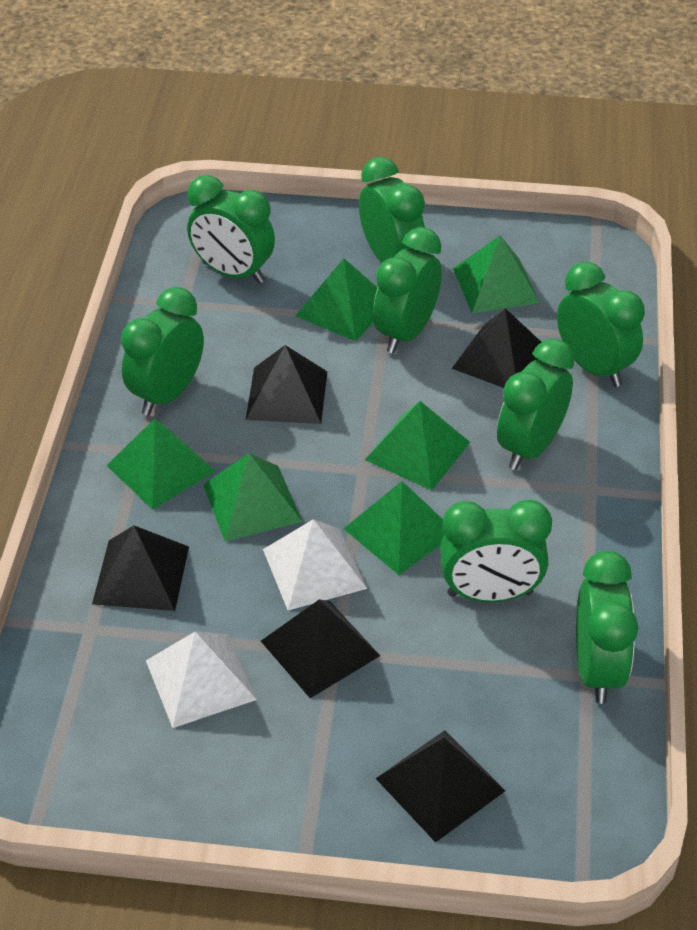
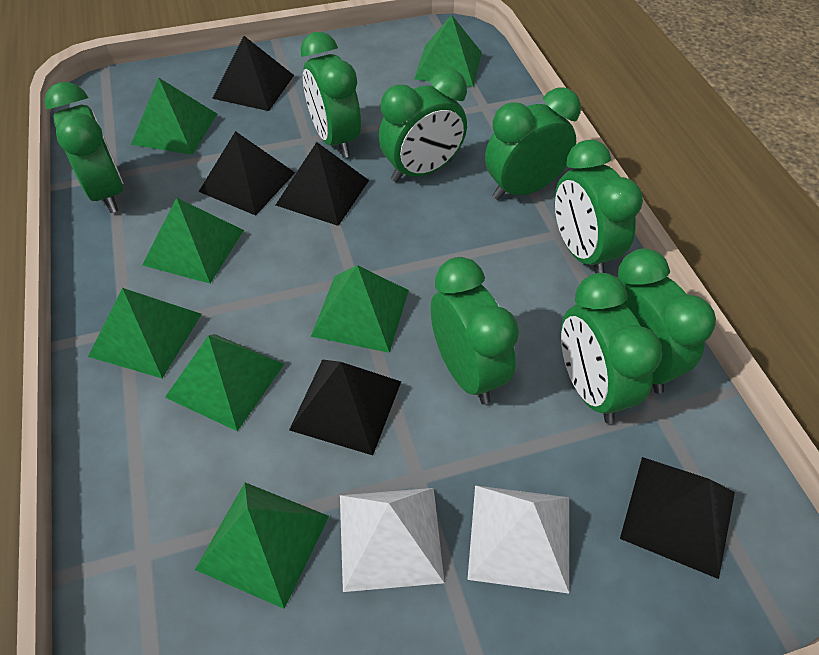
green pyramid: [106,418,216,510] [203,453,302,542] [296,258,377,341] [343,481,445,575] [365,401,470,491] [453,235,540,313] = 6 -> [88,288,202,378] [131,78,217,155] [142,198,244,284] [165,334,284,431] [195,483,329,609] [311,265,409,353] [414,15,482,87] = 7

